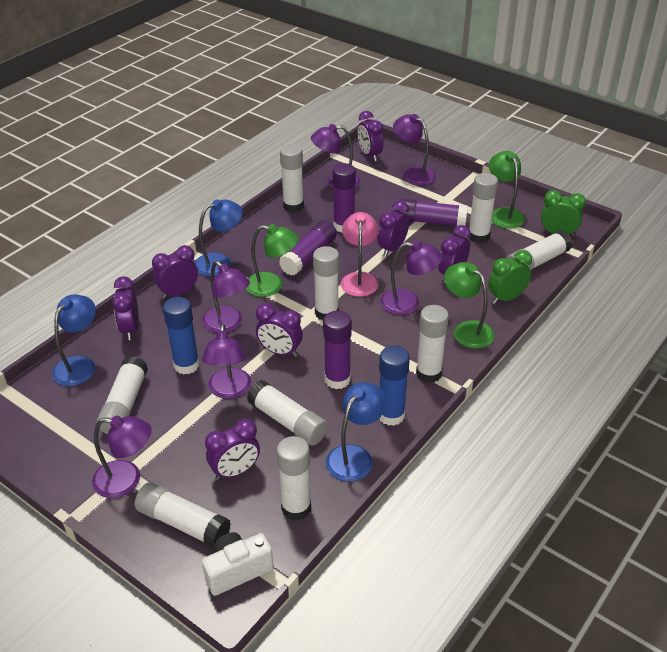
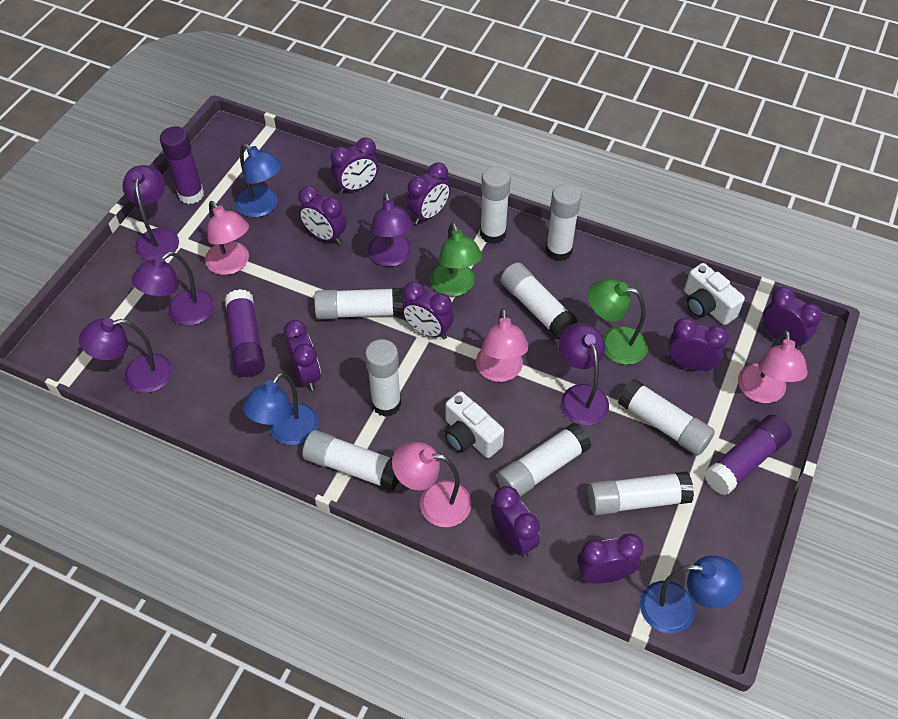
blue glue stick: [163,297,199,374] [379,345,410,426] = 2 -> none = 0
green clock: [488,250,532,304] [541,190,586,237] = 2 -> none = 0
green lamp: [246,224,299,297] [444,262,494,348] [489,151,525,229] = 3 -> [430,222,482,297] [588,279,648,365] = 2
pink lamp: [341,212,378,297] = 1 -> [205,201,249,275] [392,442,471,527] [476,308,529,382] [738,330,808,403] = 4
purple clock: [112,276,139,340] [152,245,198,299] [205,419,260,480] [256,303,303,357] [358,111,384,162] [378,201,409,257] [438,225,471,283] = 7 -> [283,320,321,390] [298,186,346,244] [330,138,379,193] [402,281,454,339] [406,162,450,224] [491,486,540,558] [577,533,644,584] [668,318,729,371] [762,287,823,350] = 9
purple glue stick: [279,221,337,275] [323,311,352,389] [333,163,356,233] [398,199,468,226] = 4 -> [160,126,204,204] [225,289,265,377] [704,414,792,495] = 3
purple lamp: [92,416,152,498] [202,261,250,333] [202,324,251,399] [311,124,360,189] [380,241,442,315] [393,114,436,185] = 6 -> [79,318,173,393] [122,165,179,260] [132,251,214,326] [368,192,414,267] [559,323,609,425] = 5
white camera: [202,532,274,596] = 1 -> [445,391,504,458] [684,263,745,325] = 2

